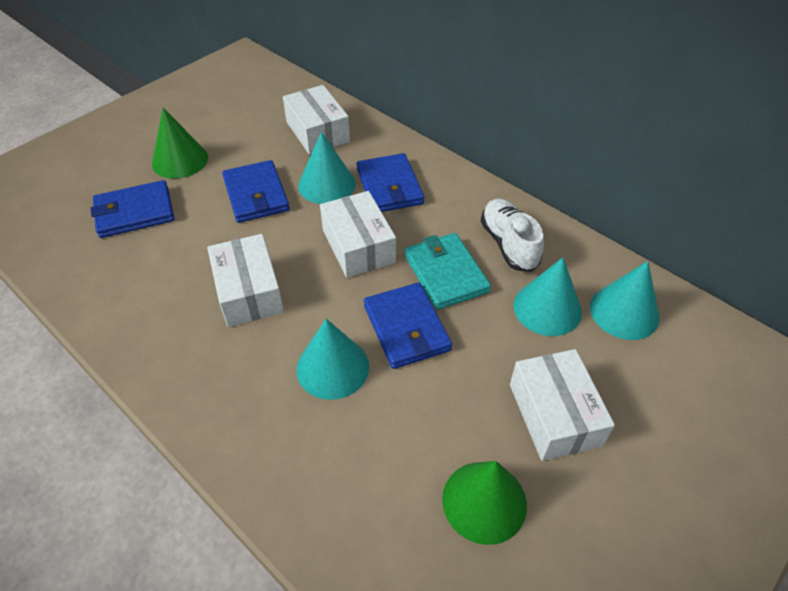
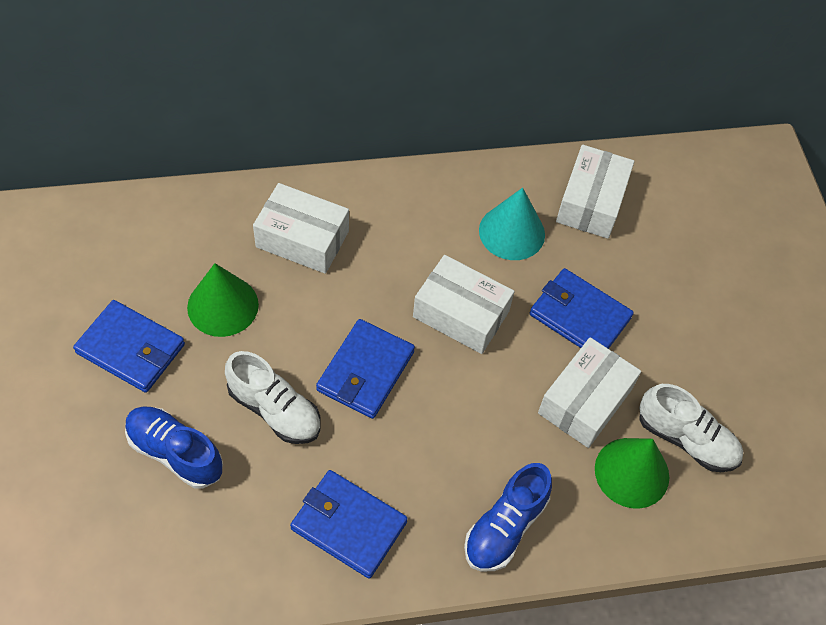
blue shoe: none = 0 -> [125,406,223,489] [464,463,552,571] = 2
turquoise cone: [296,319,369,400] [298,132,356,204] [513,257,582,336] [590,261,660,340] = 4 -> [479,188,545,260] = 1
turquoise wallet: [405,233,491,310] = 1 -> none = 0
white shoe: [481,198,544,272] = 1 -> [225,351,321,444] [639,384,743,472] = 2

